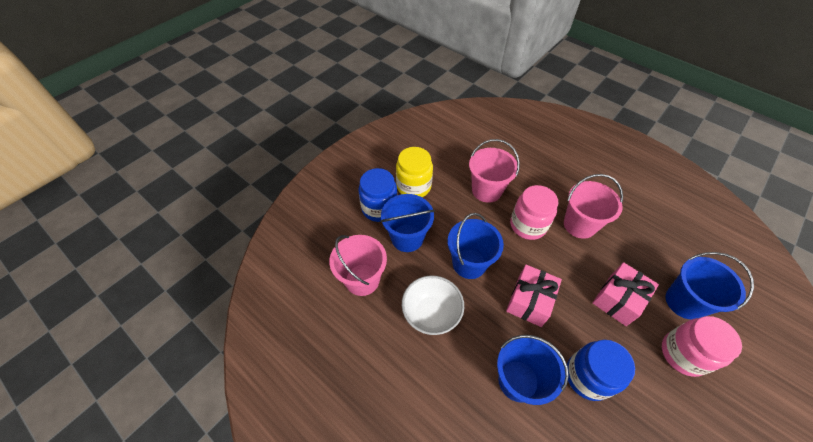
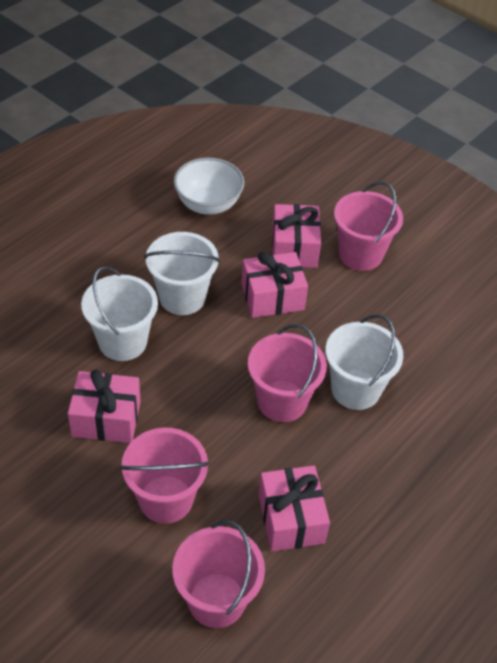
blue bucket: [381,194,435,252] [448,213,504,279] [497,335,569,405] [665,252,754,319] = 4 -> none = 0
blue jar: [358,168,398,222] [567,340,635,401] = 2 -> none = 0
pink bucket: [329,235,387,296] [469,139,520,203] [564,174,623,239] = 3 -> [120,428,210,524] [172,520,265,628] [248,324,327,422] [334,181,403,271] = 4
pink gift: [506,265,562,327] [593,262,659,326] = 2 -> [68,369,141,443] [241,252,308,318] [259,465,330,551] [272,204,321,268] = 4
pink jar: [510,185,559,240] [662,316,742,377] = 2 -> none = 0
white bucket: none = 0 -> [81,266,158,361] [144,232,220,315] [326,314,403,410] = 3
yellow jar: [396,147,433,197] = 1 -> none = 0

